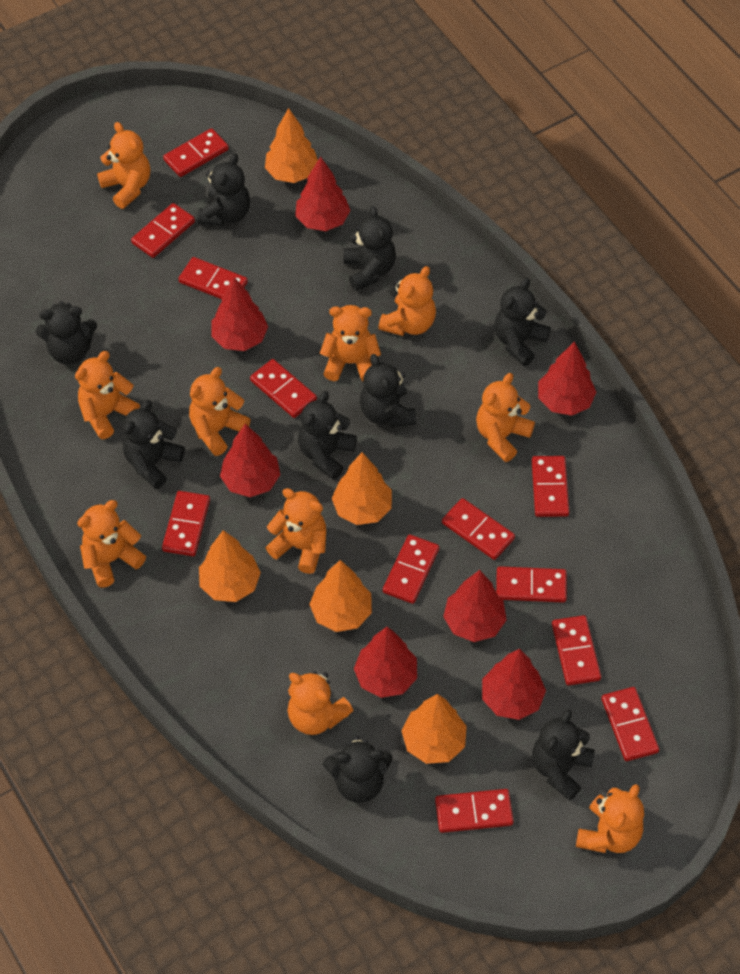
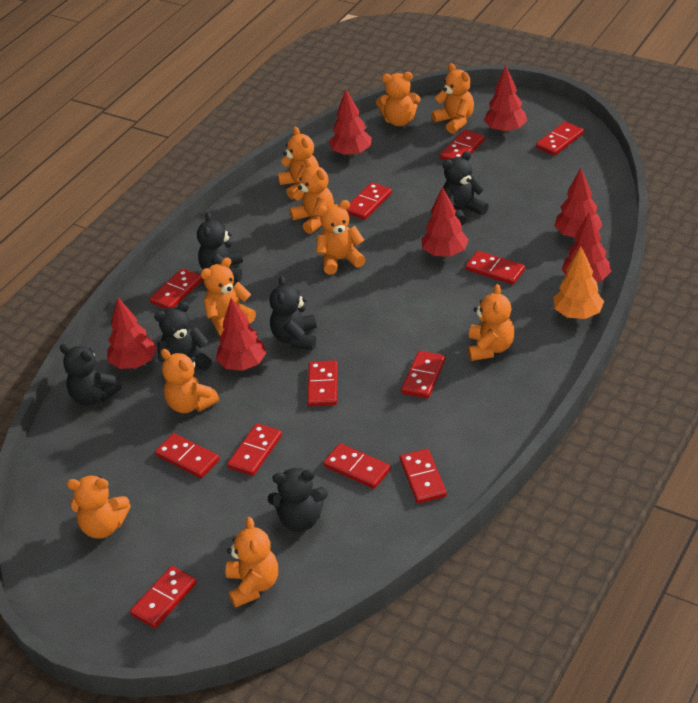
black teddy bear: [36,301,97,365] [123,400,185,489] [198,153,250,226] [298,391,357,480] [323,736,393,803] [344,206,396,291] [360,354,416,427] [494,278,551,366] [532,709,595,801] = 9 -> [60,344,122,406] [154,302,212,371] [197,212,243,282] [268,468,328,532] [269,276,317,350] [443,151,489,226] = 6
orange tree: [199,530,261,602] [265,108,318,183] [309,560,372,632] [332,452,392,525] [402,694,467,764] = 5 -> [553,246,604,319] = 1

